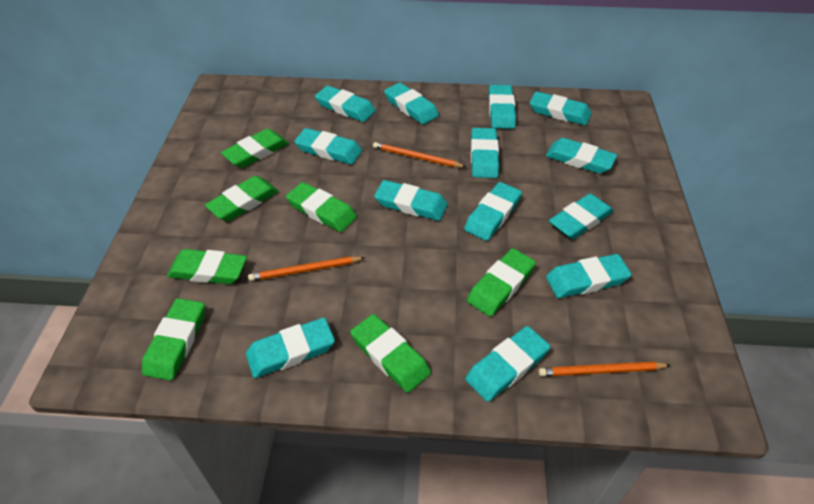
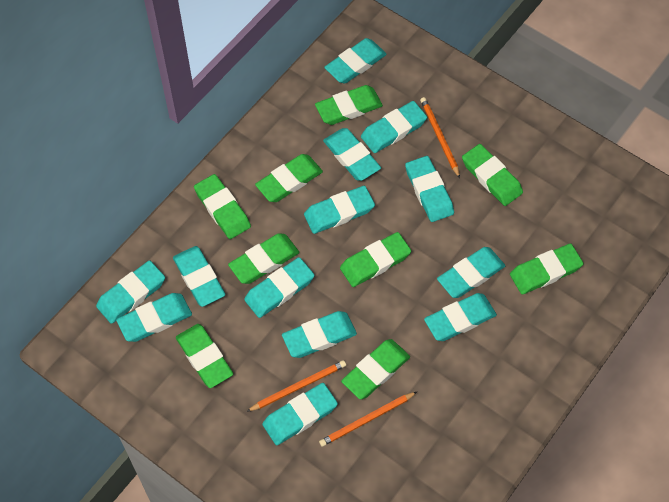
green eraser: [142,298,205,381] [167,249,247,284] [205,176,278,221] [221,129,289,168] [286,182,357,232] [350,314,431,393] [467,248,536,317] = 7 -> [176,324,233,388] [194,174,251,239] [228,233,299,284] [255,154,323,202] [315,85,383,125] [340,232,411,287] [341,339,410,399] [462,144,523,206] [510,243,584,295] = 9

